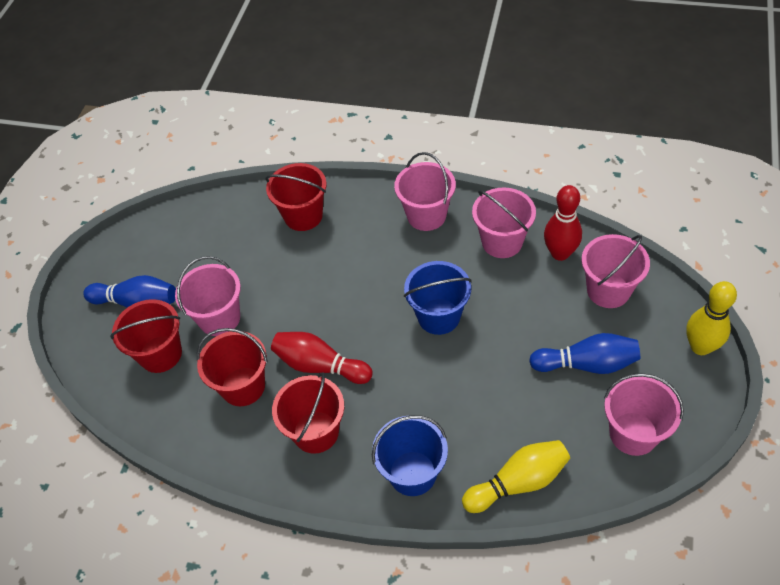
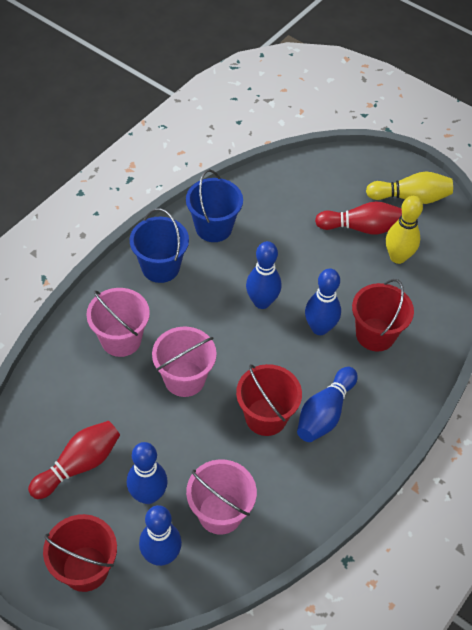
blue bowling pin: [83,275,176,308] [529,333,640,374] = 2 -> [127,442,168,504] [139,505,182,566] [246,241,281,309] [297,367,358,442] [305,268,341,335] = 5
pink bucket: [175,256,241,336] [394,152,456,231] [472,187,536,258] [581,234,650,308] [604,373,684,456] = 5 -> [86,288,150,357] [152,326,217,397] [186,459,257,535] = 3
red bucket: [110,299,182,373] [197,328,268,406] [265,163,327,231] [272,372,344,454] = 4 -> [43,514,117,592] [236,364,302,436] [352,279,414,352] = 3

